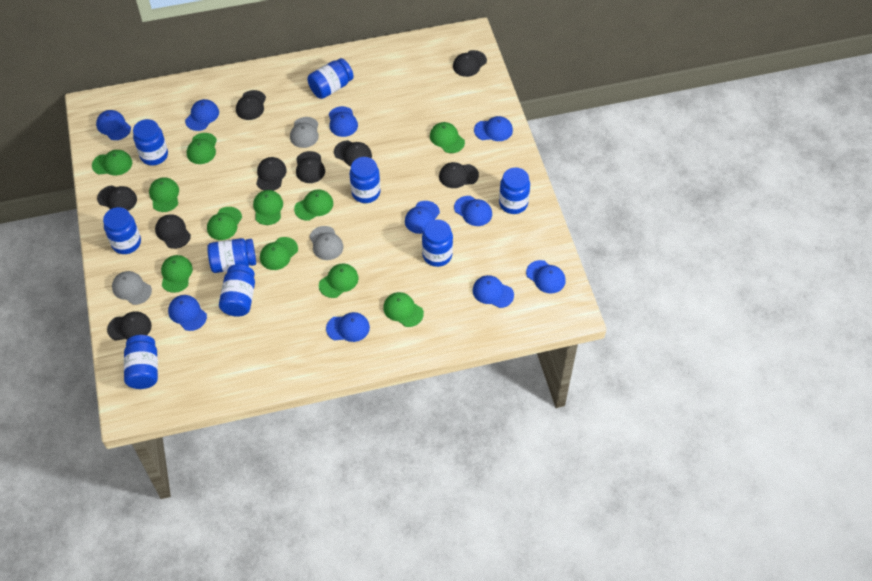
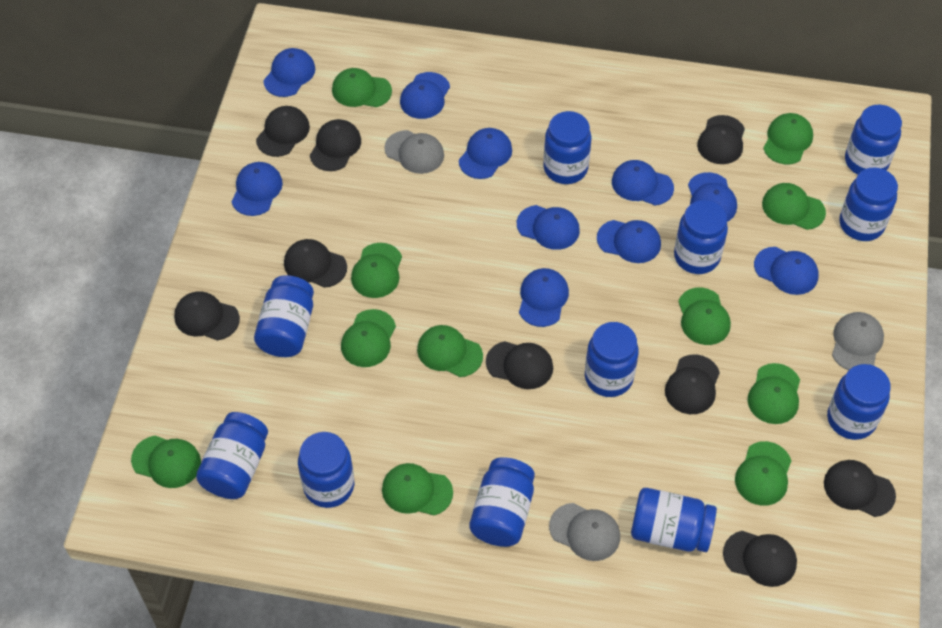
blue jar: [103,207,141,254] [124,335,158,389] [133,119,168,165] [207,238,256,273] [219,264,255,317] [307,58,354,99] [350,157,380,203] [422,220,453,267] [499,168,530,214] = 9 -> [196,412,268,499] [254,275,314,357] [298,432,354,508] [470,457,535,547] [543,111,592,184] [585,322,639,397] [631,488,717,552] [674,200,728,274] [827,364,891,440] [839,167,898,241] [845,105,902,175] = 11

